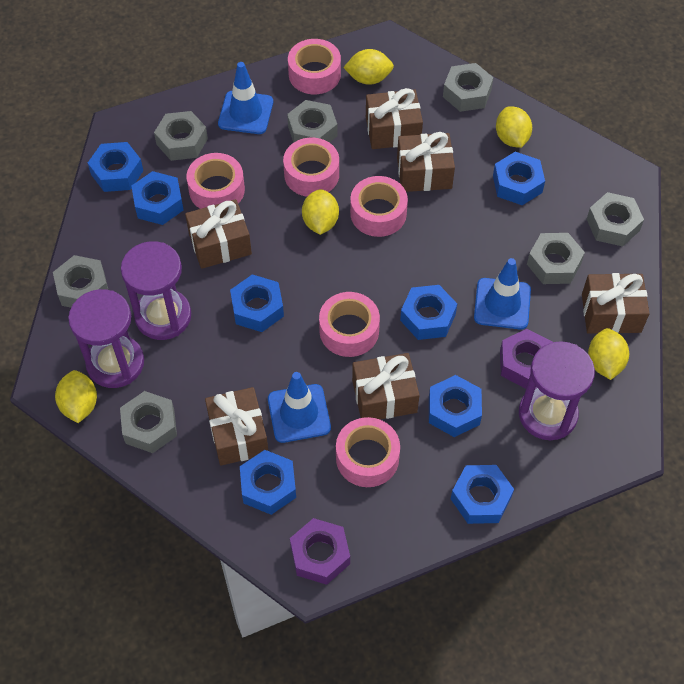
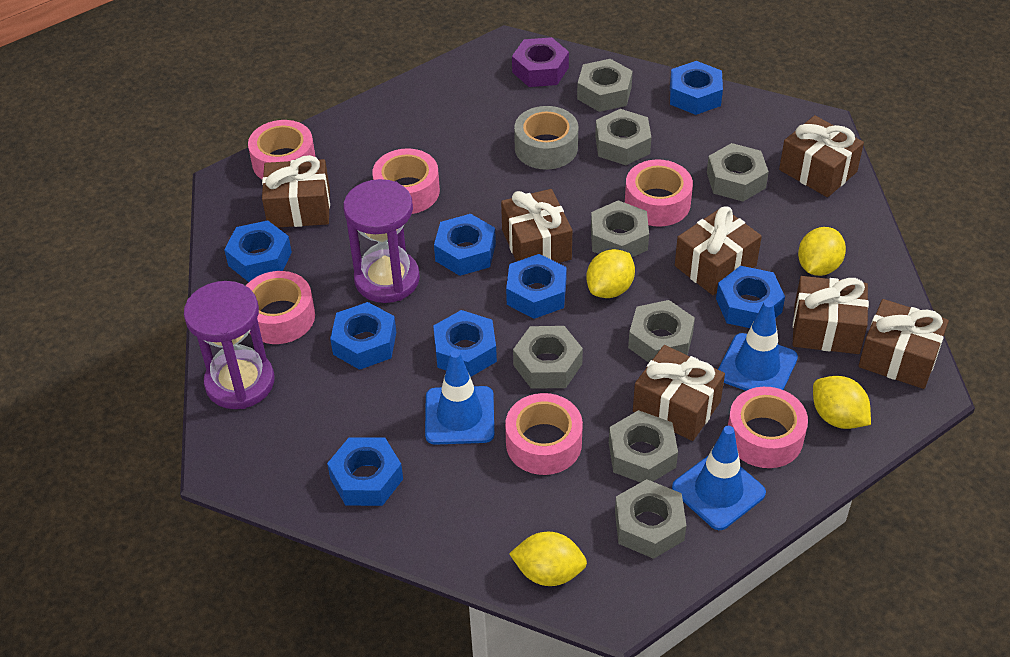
brown gift: [185,199,252,269] [205,387,268,466] [352,353,420,419] [366,88,423,149] [397,132,455,192] [582,273,650,334] = 6 -> [262,155,330,228] [501,189,572,263] [633,345,725,441] [675,206,762,295] [779,115,864,197] [793,276,869,354] [859,299,949,389] = 7
grey nut: [53,255,108,308] [120,391,177,453] [154,111,208,161] [287,100,337,143] [443,63,494,112] [527,233,585,284] [587,192,644,247] = 7 -> [513,326,583,389] [577,59,633,112] [591,200,649,257] [595,109,651,165] [609,410,678,483] [615,479,687,559] [628,300,695,363] [707,143,769,201] = 8
grey tape: none = 0 -> [514,106,578,170] = 1
purple hourglass: [68,289,144,388] [121,241,191,340] [519,341,595,440] = 3 -> [184,281,274,409] [343,179,420,303] = 2
purple nut: [290,518,350,585] [500,329,552,389] = 2 -> [512,37,569,87] = 1
yellow lemon: [55,370,97,423] [302,189,339,235] [343,49,394,85] [496,106,532,148] [588,328,629,380] = 5 -> [509,532,587,586] [586,249,635,298] [798,227,846,276] [813,376,871,429] = 4

